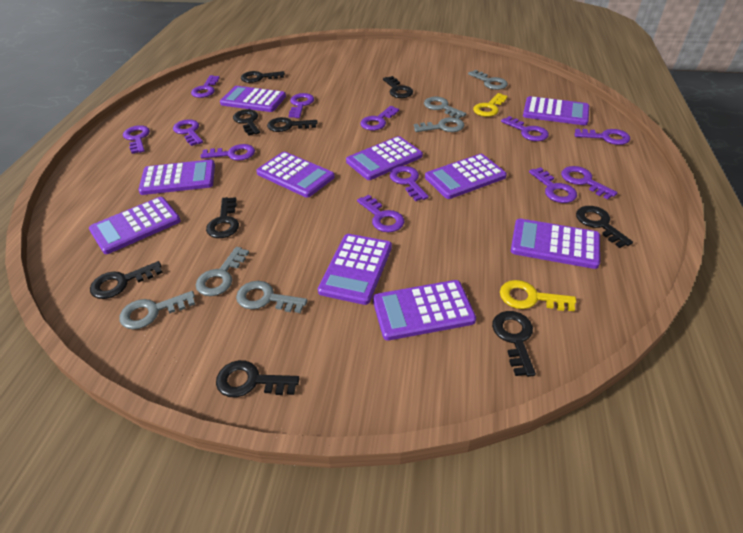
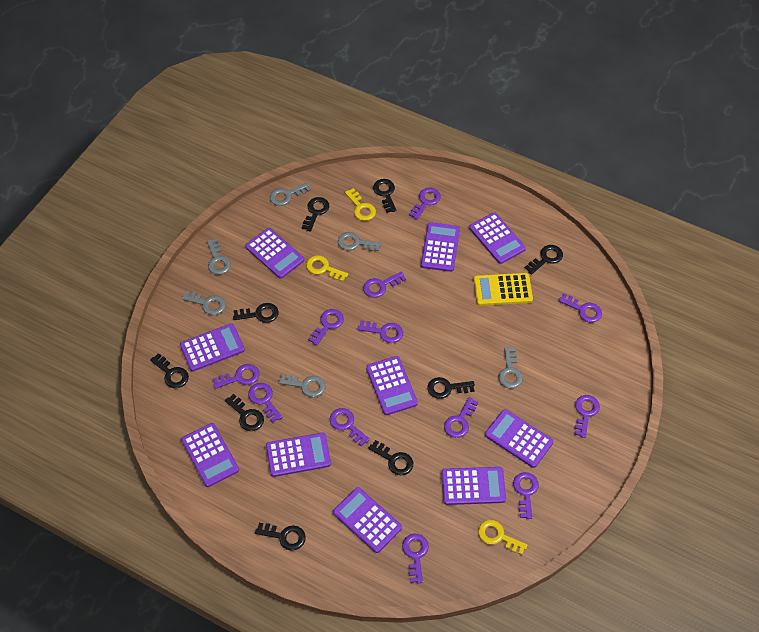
yellow calculator: none = 0 -> [474,273,533,306] = 1
yellow key: [473,93,508,117] [500,280,576,311] = 2 -> [306,255,348,282] [345,188,376,221] [478,520,528,555] = 3

